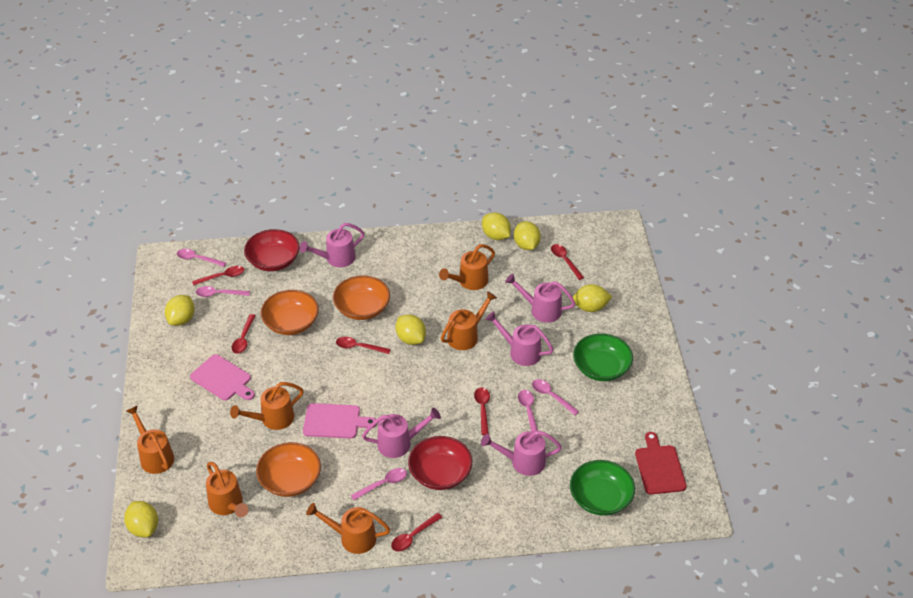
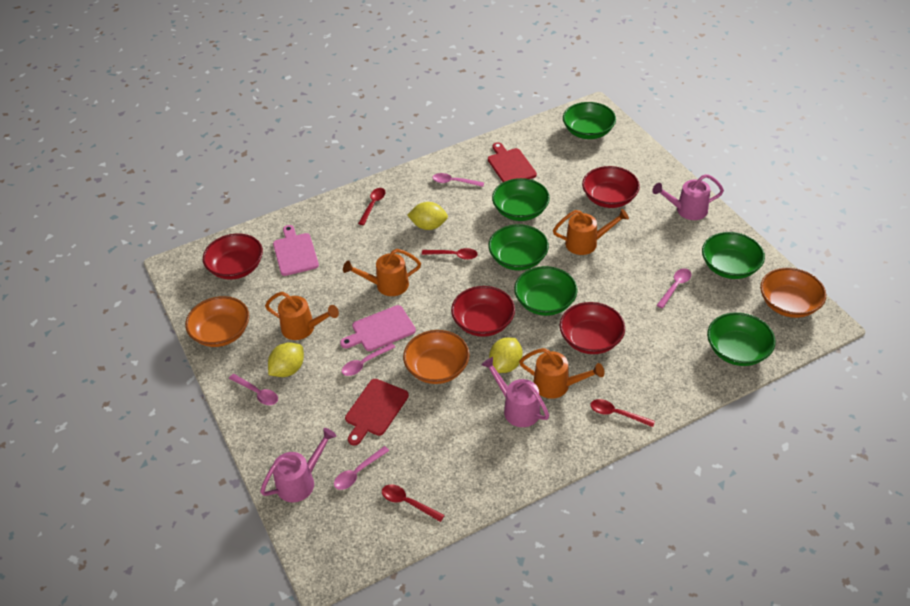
green bowl: [570,460,635,516] [573,333,633,381] = 2 -> [488,224,549,270] [492,178,550,221] [514,266,578,316] [563,102,616,139] [702,232,765,279] [707,312,776,366] = 6
orange watering can: [126,405,174,474] [206,462,248,517] [230,382,304,430] [306,503,390,554] [439,244,495,290] [441,291,497,350] = 6 -> [265,292,339,340] [343,249,421,296] [519,348,604,399] [553,209,629,255] = 4
pink watering can: [300,223,365,267] [362,408,441,458] [481,431,562,476] [485,311,554,366] [505,274,576,323] = 5 -> [260,428,336,502] [481,357,549,427] [652,174,724,220] = 3
red bowl: [244,229,300,271] [408,436,472,490] = 2 -> [203,234,263,280] [451,286,515,337] [560,302,625,354] [582,166,640,208] = 4
red cutting board: [635,432,687,495] = 1 -> [345,379,409,446] [488,142,537,182] = 2
red spoon: [192,266,244,286] [232,314,256,354] [336,337,391,354] [391,513,442,551] [474,387,490,435] [551,244,584,280] = 6 -> [358,188,386,225] [382,484,445,522] [422,248,478,260] [590,399,655,427] = 4
yellow lemon: [124,501,158,537] [165,295,195,326] [395,314,426,345] [482,212,511,240] [514,221,541,250] [573,284,612,312] = 6 -> [268,343,304,377] [407,202,448,230] [489,337,522,373] = 3

